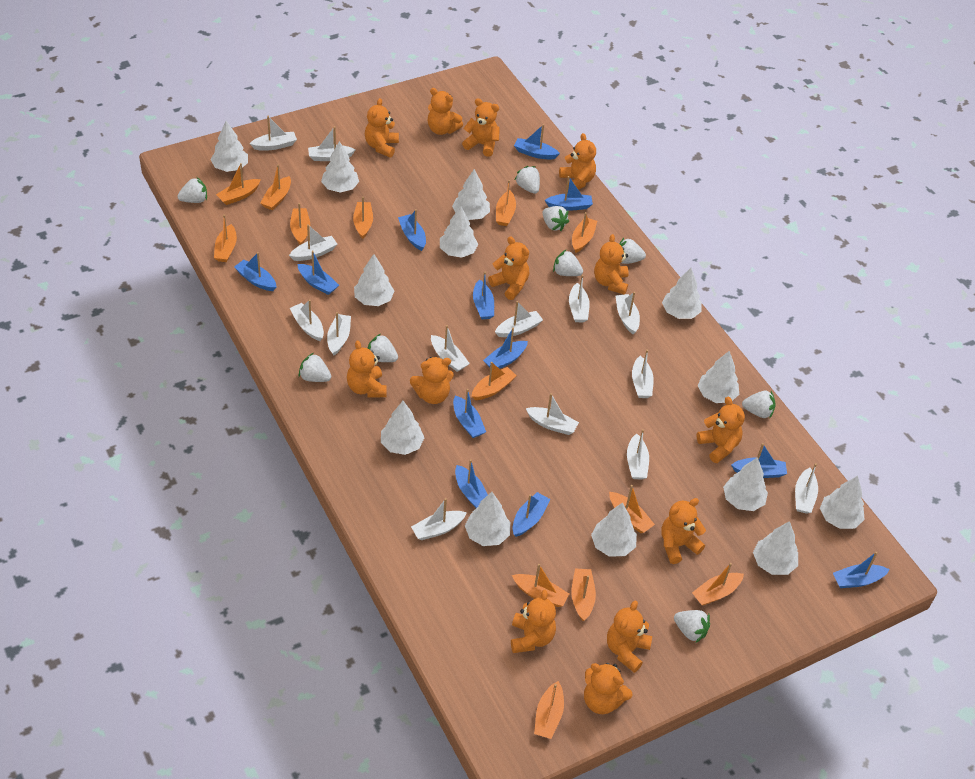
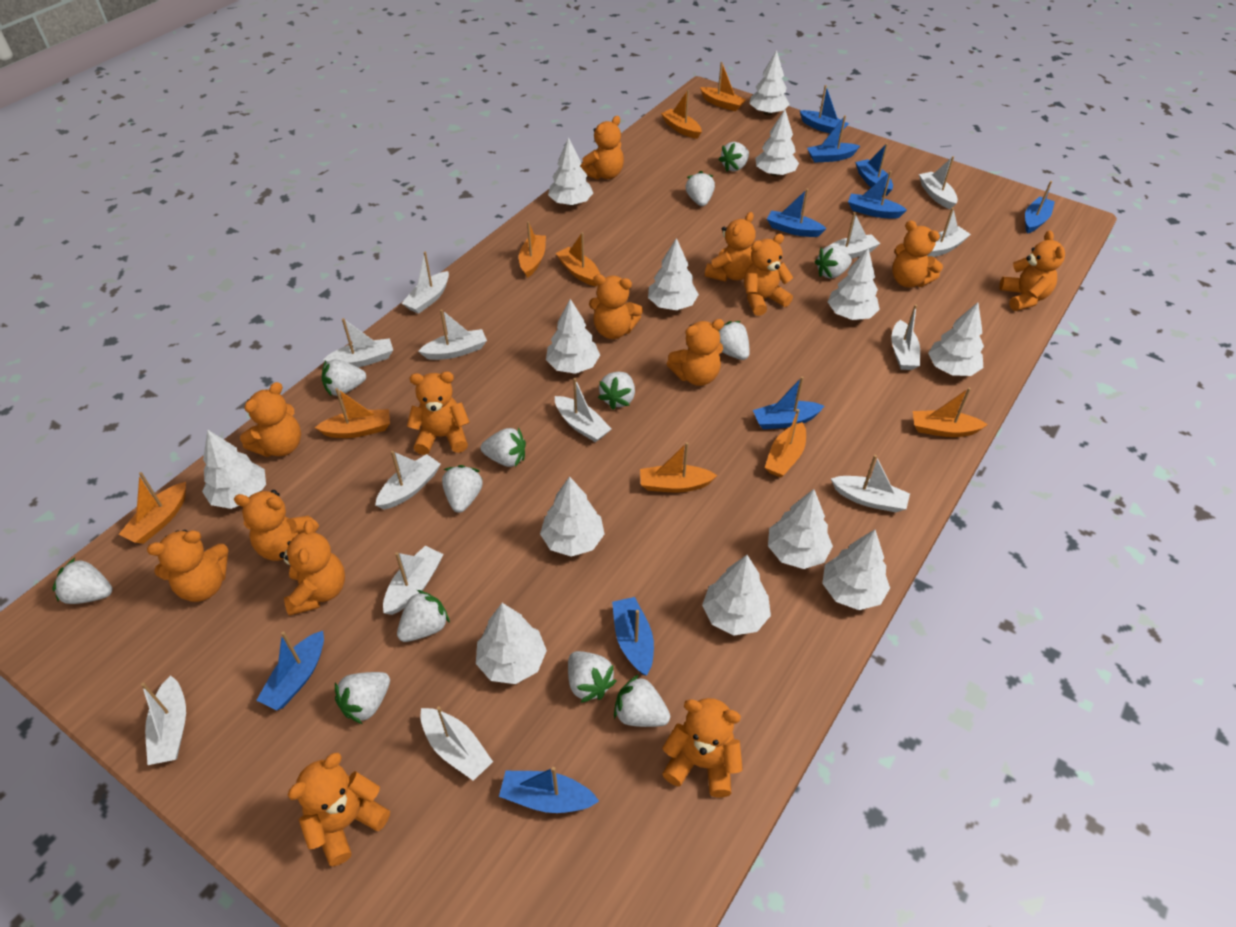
blue boat: [234,252,276,291] [297,250,339,295] [398,209,426,251] [453,389,486,438] [455,459,488,508] [473,271,494,319] [483,328,528,369] [512,492,550,537] [514,124,560,159] [545,176,593,211] [731,443,787,478] [833,552,890,588] = 12 -> [256,631,324,710] [499,767,599,813] [612,597,654,675] [753,376,824,429] [767,189,826,237] [800,85,849,134] [807,115,860,163] [848,171,907,219] [855,143,893,196] [1025,181,1055,234] = 10
orange boat: [214,215,237,262] [216,163,261,205] [260,164,291,210] [290,203,310,245] [353,197,373,239] [471,362,517,400] [496,180,516,226] [512,564,569,607] [534,681,564,739] [571,569,596,621] [572,212,597,253] [609,485,655,533] [692,563,744,606] = 13 -> [119,472,186,544] [315,388,390,438] [519,221,546,278] [556,232,600,287] [640,442,718,492] [661,90,702,139] [700,62,746,111] [765,409,806,478] [913,387,988,437] = 9
orange teddy bear: [347,341,387,398] [365,98,399,157] [410,357,454,404] [428,88,463,135] [462,98,500,157] [488,236,529,300] [511,590,556,653] [559,133,596,190] [584,663,633,714] [594,234,629,295] [607,600,652,673] [661,498,706,564] [696,397,745,463] = 13 -> [147,530,229,602] [234,490,319,561] [240,382,301,457] [279,520,345,616] [288,753,390,866] [407,371,470,455] [580,116,624,180] [589,274,643,339] [662,698,743,797] [667,319,724,386] [705,212,756,282] [744,234,793,316] [892,220,943,288] [999,230,1065,311] = 14
white boat: [249,116,297,151] [289,224,337,261] [290,299,324,341] [308,126,356,161] [327,312,351,356] [411,498,467,540] [431,325,470,372] [495,301,543,337] [525,393,579,435] [569,275,590,322] [615,292,640,334] [627,429,649,480] [632,349,654,398] [795,463,818,514] = 14 -> [141,675,186,765] [323,318,393,367] [375,451,441,509] [383,546,444,615] [402,252,449,314] [418,309,487,360] [421,706,493,781] [555,378,611,442] [829,212,880,259] [831,455,910,512] [891,305,920,370] [919,156,958,209] [927,207,971,257] = 13
white strawberry: [177,177,207,203] [299,353,331,382] [367,334,398,362] [515,166,540,194] [542,206,569,231] [553,249,583,276] [619,238,646,264] [674,610,710,643] [742,391,776,418] = 9 -> [52,558,112,604] [322,359,366,396] [335,672,390,724] [397,590,450,642] [442,465,483,513] [481,428,526,467] [568,651,616,703] [598,372,635,410] [614,674,670,727] [686,171,715,206] [719,142,749,171] [719,321,750,360] [815,246,852,279] = 13

